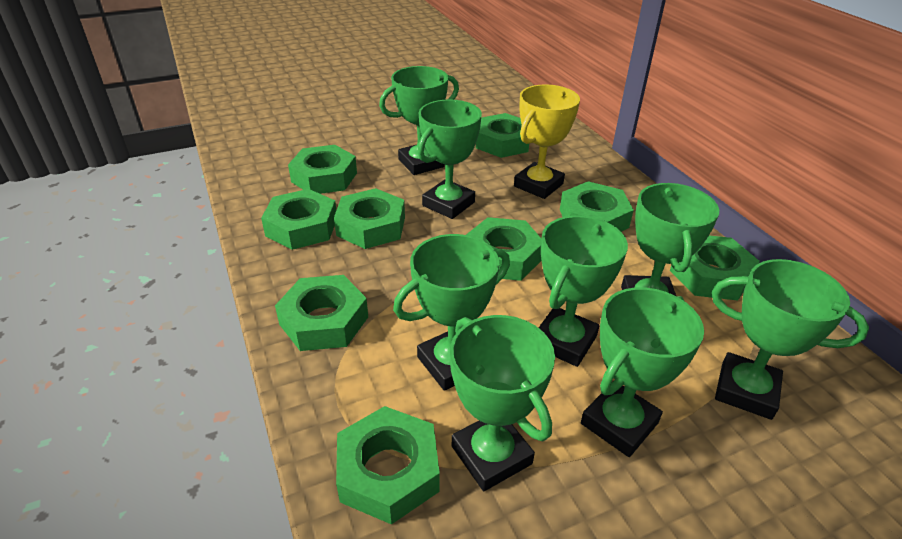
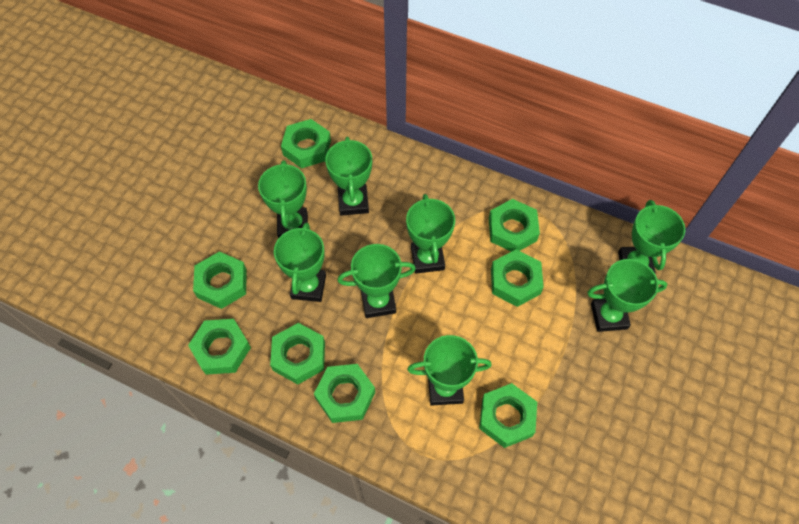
green nut: [261,189,336,250] [275,275,368,351] [288,145,357,194] [334,188,405,249] [336,406,440,525] [466,217,542,281] [476,113,529,158] [560,181,634,232] [670,235,760,301] = 9 -> [188,319,251,375] [193,251,247,309] [270,323,325,384] [281,119,331,169] [314,364,375,423] [479,383,537,448] [489,199,540,252] [491,250,544,307] = 8
yellow trophy: [514,85,580,199] = 1 -> none = 0

